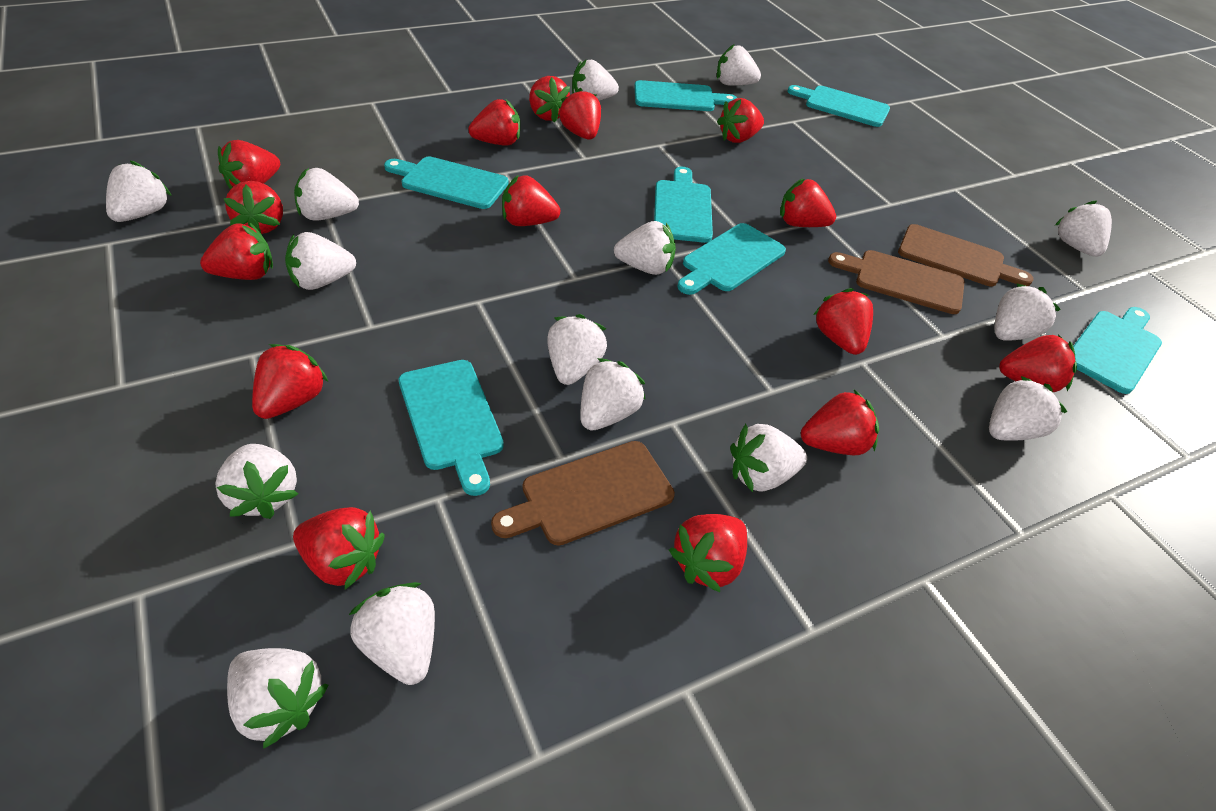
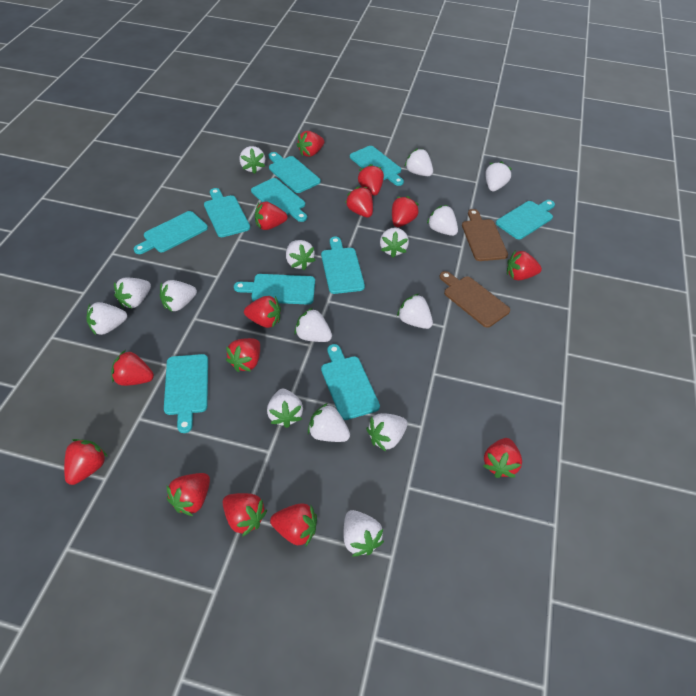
brown cutting board: [491,441,675,546] [828,250,965,314] [898,224,1034,286] = 3 -> [439,271,510,328] [462,209,508,261] = 2
red strawberry: [200,222,273,280] [218,140,280,190] [224,181,283,234] [252,344,328,419] [293,507,385,589] [468,99,520,146] [502,175,560,226] [529,76,570,123] [558,88,601,140] [669,514,747,592] [717,98,764,143] [780,178,836,227] [801,390,879,455] [813,288,873,355] [999,335,1077,392] = 15 -> [64,439,108,485] [111,350,154,386] [167,473,210,516] [223,493,267,537] [226,338,260,372] [244,296,281,328] [255,201,288,230] [270,503,317,546] [296,131,324,157] [345,186,373,218] [358,164,384,196] [392,196,419,227] [483,438,522,478] [507,250,542,280] = 14
turquoise cutting board: [384,157,509,209] [399,360,504,496] [634,80,737,111] [654,167,713,243] [677,223,786,295] [787,85,890,127] [1073,307,1162,394] = 7 -> [134,211,208,254] [164,354,208,433] [204,188,250,237] [234,274,315,305] [251,178,307,222] [269,152,321,193] [321,237,365,294] [321,344,380,420] [350,146,404,186] [496,200,555,239] = 10

